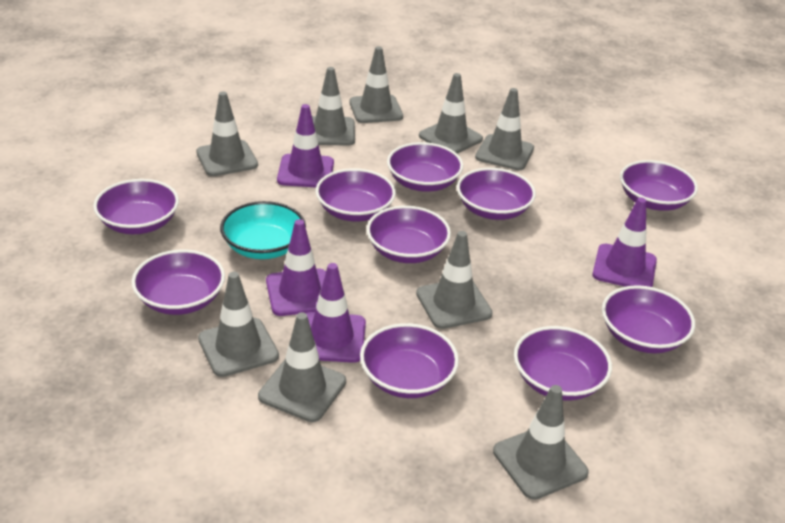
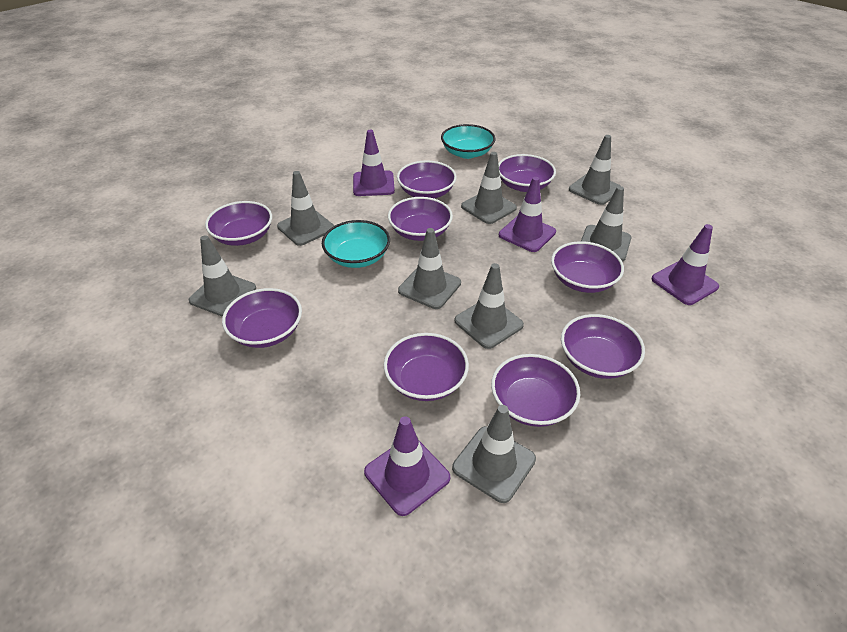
grey traffic cone: [196,92,258,176] [198,272,279,377] [258,312,346,422] [312,67,355,146] [349,46,403,123] [416,231,493,329] [419,73,483,153] [475,88,534,170] [493,385,589,500] = 9 -> [189,235,256,317] [277,171,334,246] [398,228,461,309] [452,405,536,503] [455,263,524,349] [461,152,517,224] [569,135,621,205] [581,186,631,261] = 8
purple bowl: [93,179,179,234] [131,250,225,315] [316,168,396,222] [360,323,459,398] [367,206,451,263] [387,142,463,192] [457,168,536,220] [514,326,612,401] [602,285,695,353] [620,160,698,211] = 10 -> [205,201,272,246] [222,288,302,348] [384,333,469,401] [388,197,453,241] [397,161,457,198] [491,354,580,427] [498,154,556,192] [551,241,624,293] [561,314,645,379] = 9
turquoise bowl: [220,201,306,259] = 1 -> [322,220,390,268] [441,124,495,159] = 2

